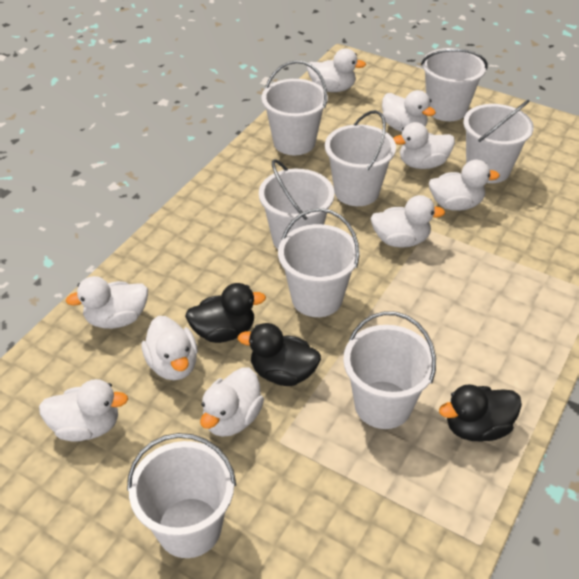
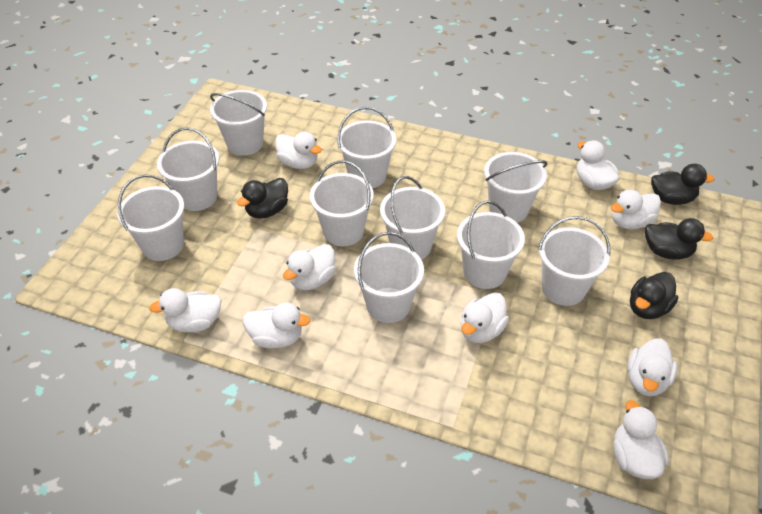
black duck: [185,283,266,343] [238,323,321,386] [439,384,522,442] = 3 -> [237,178,288,219] [630,272,678,319] [645,218,713,260] [651,164,715,205] = 4
white bucket: [127,433,236,558] [259,159,334,249] [262,60,328,155] [278,208,360,317] [325,110,396,206] [343,311,436,429] [421,48,488,121] [463,100,534,183] = 8 -> [117,174,184,261] [157,127,219,211] [210,90,267,156] [310,161,374,246] [337,107,396,189] [354,232,424,323] [380,176,445,260] [457,200,525,289] [484,152,547,223] [538,216,610,306] = 10

